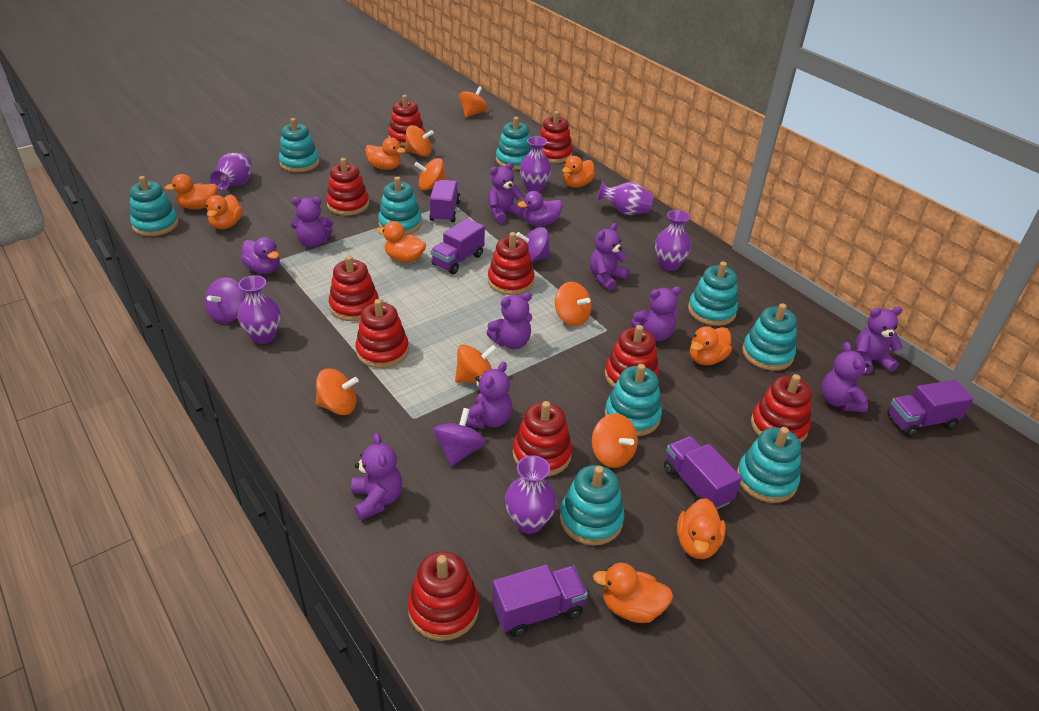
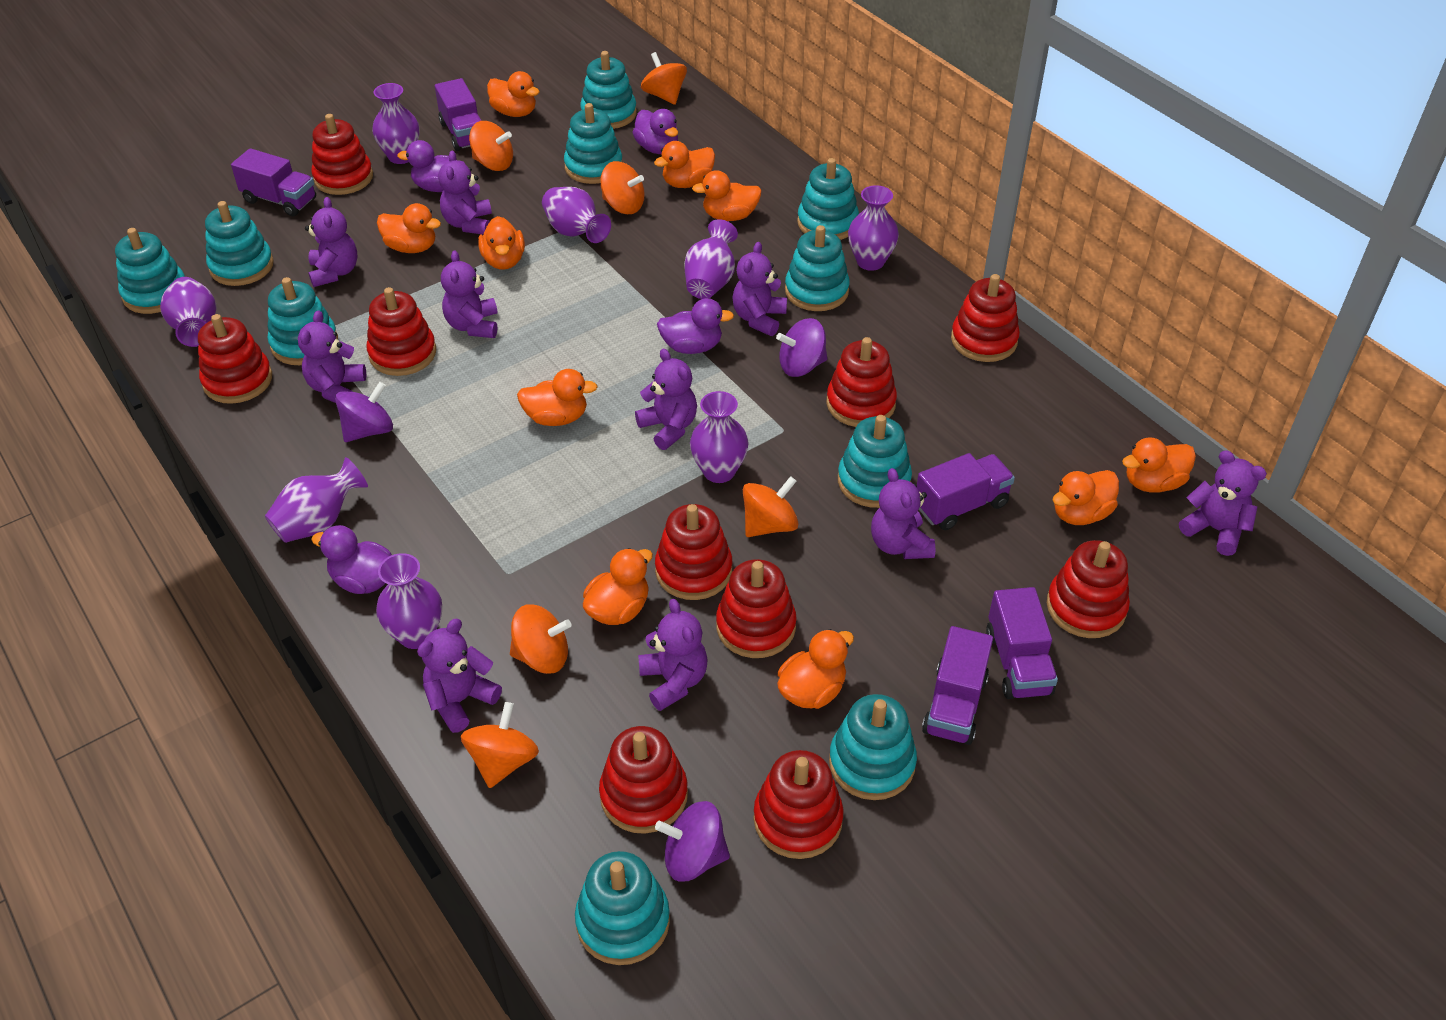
orange duck: [165,174,218,209] [206,195,243,229] [365,137,406,170] [377,221,426,263] [562,156,595,188] [593,563,673,623] [677,498,726,559] [690,326,732,365] = 8 -> [377,203,441,253] [478,216,525,270] [487,71,540,117] [517,369,598,426] [583,548,653,625] [654,141,715,188] [692,170,762,221] [777,629,854,709] [1053,470,1119,525] [1122,437,1196,493] = 10
orange spinning top: [316,368,358,415] [405,125,434,157] [414,158,446,190] [455,344,497,383] [459,86,488,118] [555,282,592,326] [592,414,638,468] = 7 -> [461,702,539,788] [469,121,513,171] [510,604,572,674] [600,161,645,214] [641,52,687,105] [743,476,799,537] = 6
purple duck: [241,237,280,274] [517,191,563,226] = 2 -> [311,525,392,594] [397,140,465,192] [632,109,678,154] [657,298,734,354] = 4
purple teddy bear: [291,197,333,248] [351,433,402,520] [466,362,512,429] [487,292,532,349] [488,162,525,223] [590,223,629,290] [631,287,681,341] [821,342,869,413] [855,306,903,374] = 9 -> [298,310,366,403] [305,197,358,287] [417,618,502,733] [438,151,492,234] [441,250,498,338] [635,349,697,450] [638,599,708,711] [733,242,787,336] [871,468,935,559] [1179,450,1267,556] = 10
purple vase: [210,153,252,191] [237,275,281,344] [505,455,557,534] [520,136,552,192] [597,182,654,215] [655,210,691,271] = 6 -> [160,277,217,347] [265,457,368,543] [372,83,420,164] [376,553,442,649] [542,187,611,243] [684,219,738,299] [690,391,749,483] [848,185,899,271] = 8
turquoise stacking toy: [130,176,179,236] [279,118,319,172] [378,177,422,235] [496,117,531,170] [560,465,625,545] [605,364,662,436] [688,262,738,326] [737,427,801,503] [742,303,797,371] = 9 -> [115,228,185,314] [205,201,274,286] [268,277,338,365] [564,103,622,184] [575,851,670,965] [580,51,637,129] [785,225,850,311] [797,158,859,240] [829,694,917,800] [838,415,912,508] = 10

